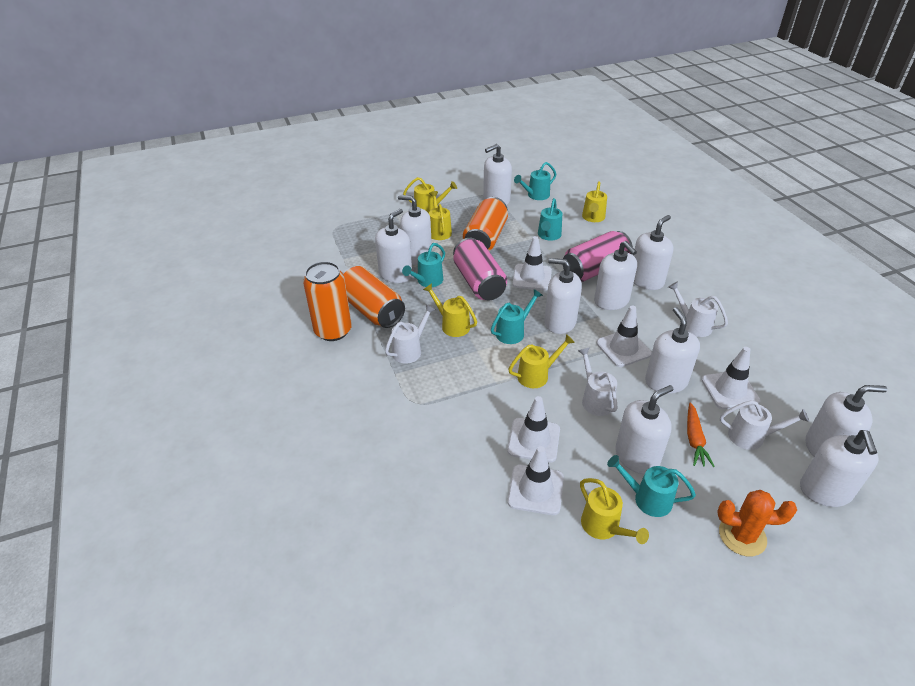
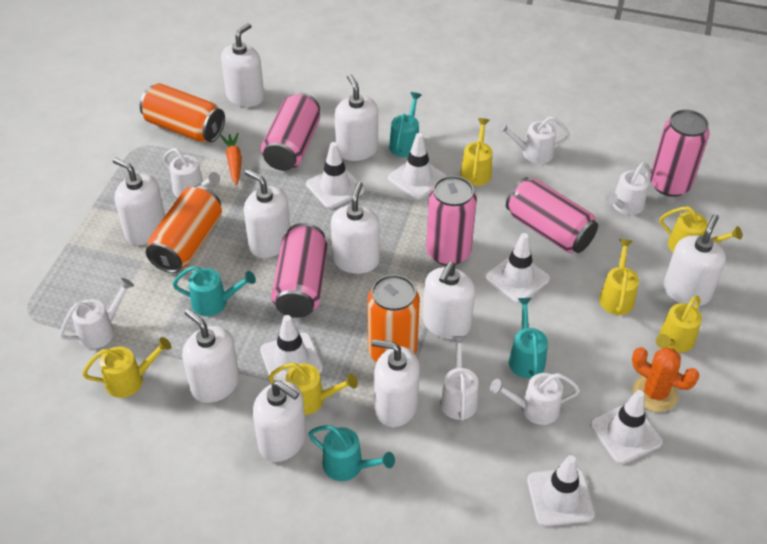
pink can: [453,238,507,300] [563,231,633,282] = 2 -> [261,92,320,171] [271,223,328,318] [426,176,477,265] [506,177,598,253] [650,109,710,197] = 5
turquoise watering can: [402,243,445,287] [491,289,543,344] [514,162,557,200] [538,198,562,241] [607,455,696,517] = 5 -> [172,266,256,316] [308,425,395,481] [389,92,422,157] [509,298,548,378] = 4
white traffic cone: [507,396,560,463] [508,446,564,515] [513,236,552,290] [596,306,652,367] [701,347,761,409] = 5 -> [260,315,323,381] [306,142,364,209] [388,133,446,200] [486,233,550,303] [527,455,595,526] [590,390,663,464] = 6
white watering can: [385,305,435,364] [578,347,617,416] [668,281,728,337] [720,400,809,450] = 4 -> [60,278,134,349] [163,148,220,197] [440,336,478,421] [490,373,580,425] [498,116,570,164] [605,162,651,215] = 6

